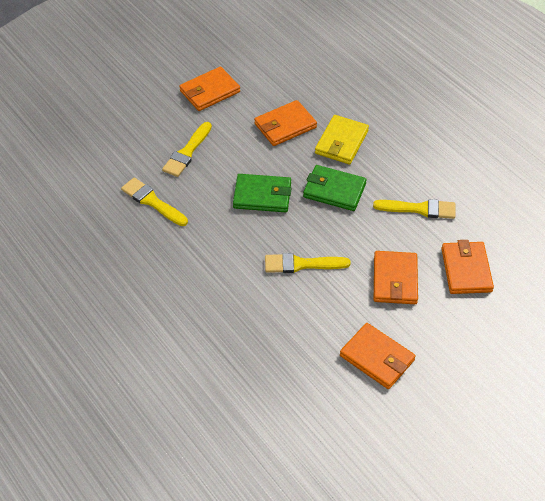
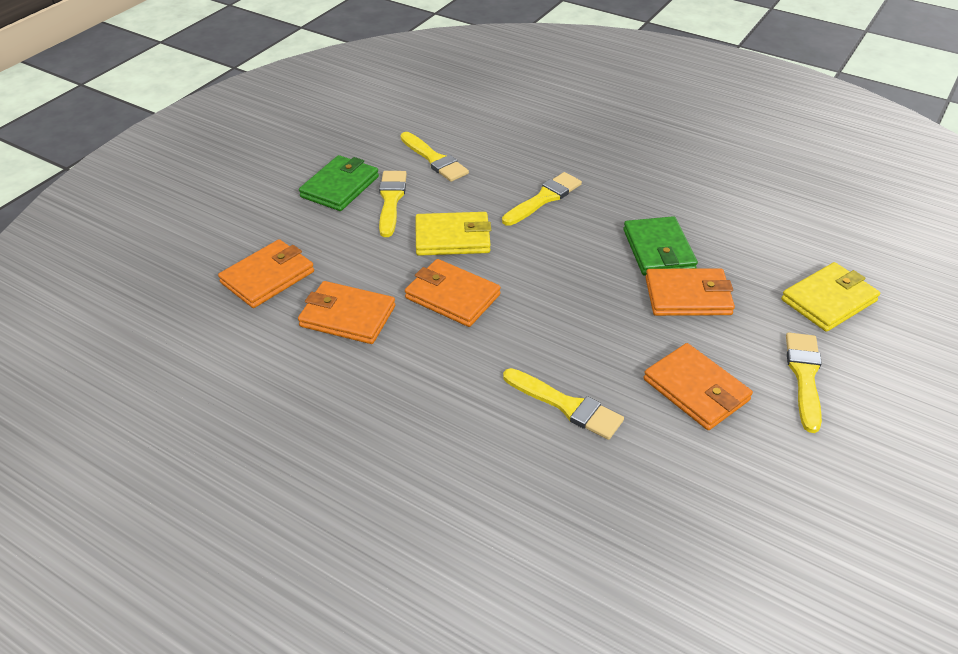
yellow brush: [121,178,188,226] [162,122,212,177] [265,253,351,273] [373,199,455,219] = 4 -> [379,171,407,237] [400,132,469,182] [502,172,582,226] [503,368,624,440] [786,332,822,433] = 5
yellow wallet: [315,115,369,164] = 1 -> [416,212,491,256] [781,262,880,332] = 2

